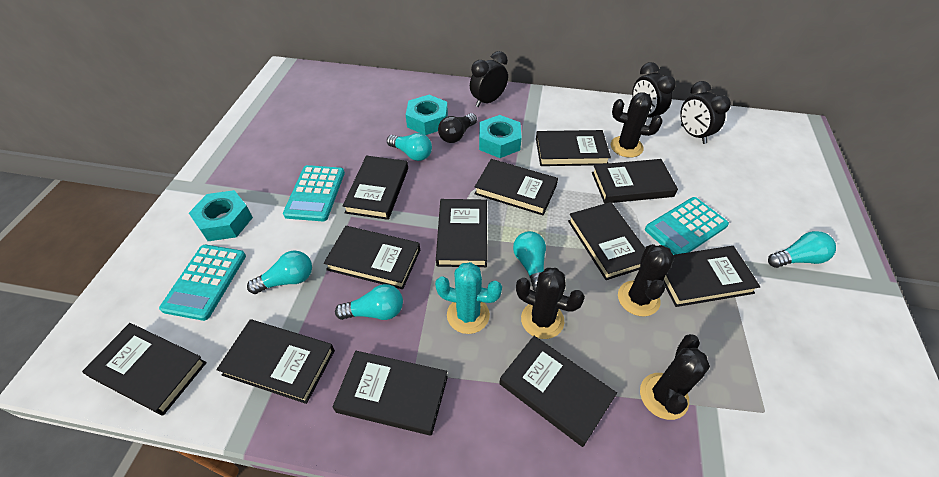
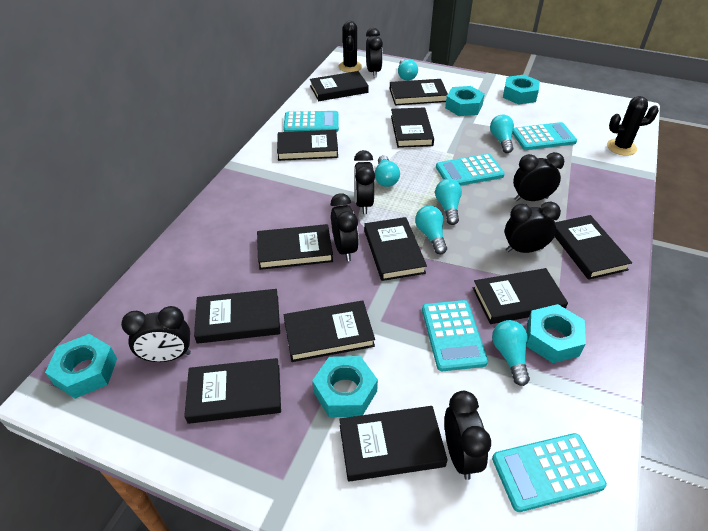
black cactus: [516,268,585,339] [611,93,663,158] [618,244,674,316] [640,334,710,420] = 4 -> [338,21,362,73] [607,96,659,156] = 2
black clock: [470,51,508,107] [632,62,676,118] [680,81,731,144] = 3 -> [121,306,191,362] [330,193,359,261] [354,150,375,214] [366,28,383,78] [444,391,491,480] [505,201,561,253] [513,152,564,201] = 7
black light bulb: [438,113,477,143] = 1 -> none = 0
turquoise cactus: [435,262,502,334] = 1 -> none = 0
turquoise calculator: [159,245,246,321] [283,165,345,221] [645,197,729,255] = 3 -> [283,111,339,132] [422,300,488,371] [436,154,505,186] [492,433,607,512] [512,122,577,150] = 5
turquoise light bulb: [247,250,312,294] [335,284,403,320] [387,133,432,161] [513,231,546,292] [768,231,836,268] = 5 -> [375,155,400,187] [398,59,418,81] [415,206,447,254] [435,179,462,225] [490,114,514,153] [492,320,530,386] = 6
turquoise nut: [189,190,253,241] [406,95,448,135] [479,115,522,158] = 3 -> [45,334,117,399] [312,356,378,417] [445,86,485,116] [503,75,540,105] [526,304,586,363] = 5

